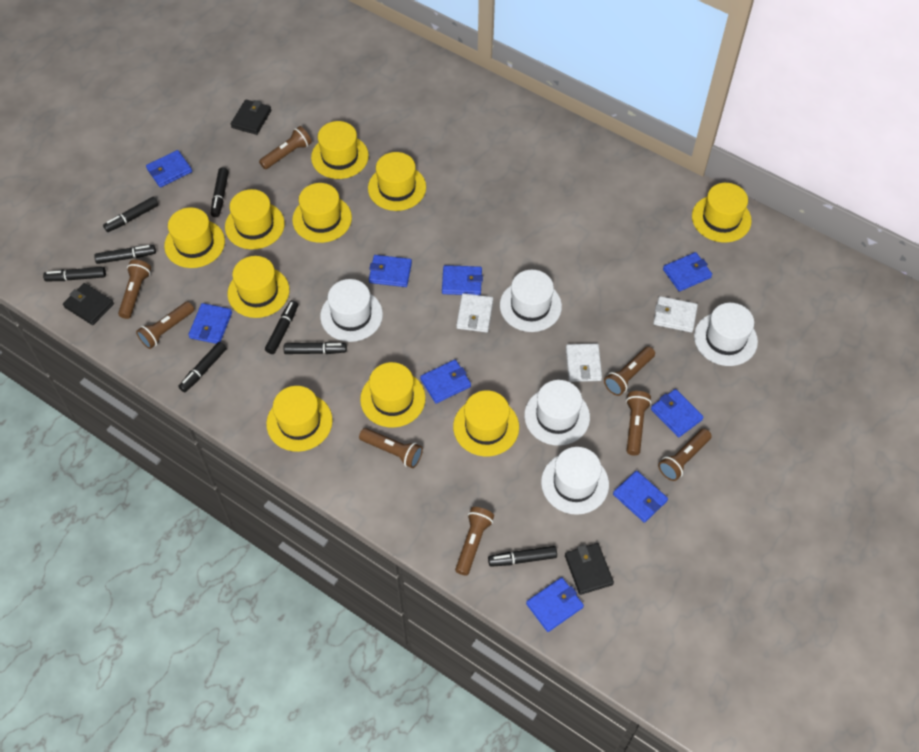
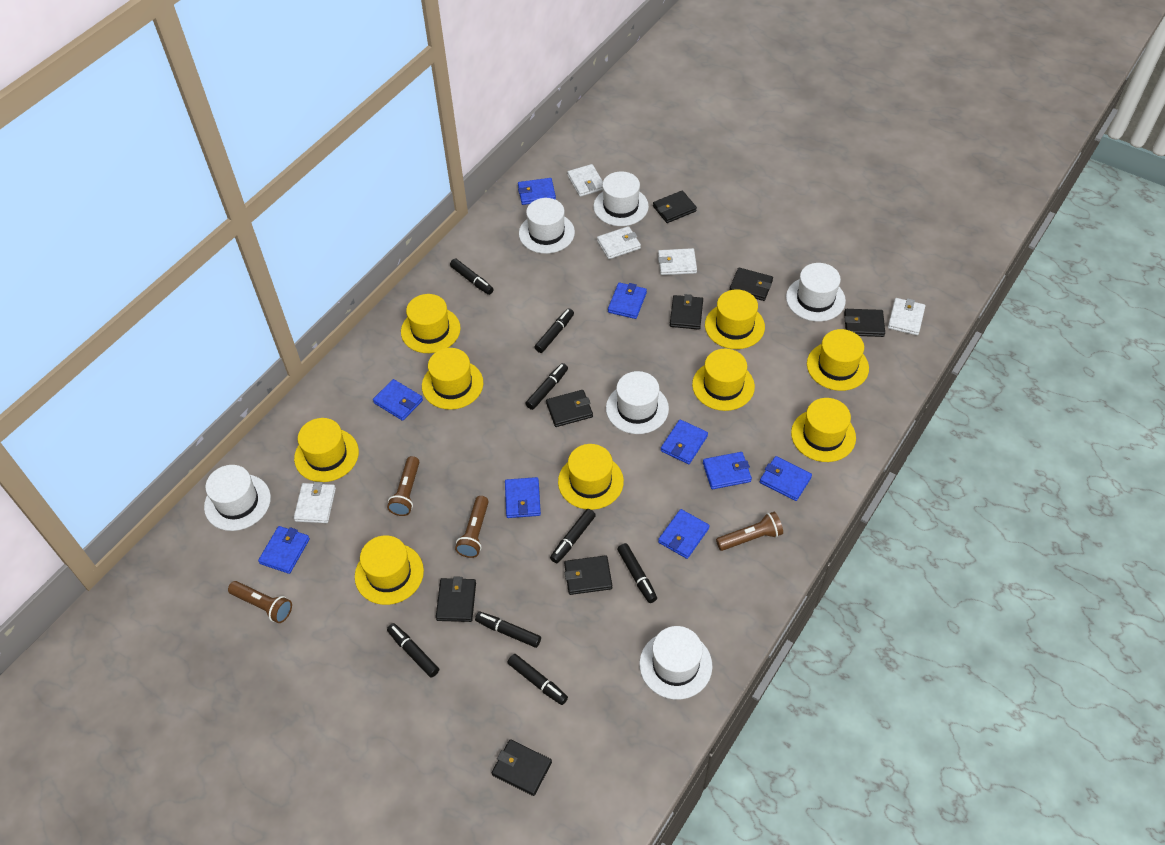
black wallet: [63,283,114,325] [231,99,271,135] [565,543,614,595] = 3 -> [436,576,476,622] [492,739,552,796] [546,390,593,427] [564,555,612,595] [653,191,697,223] [670,294,703,330] [730,268,773,301] [844,309,885,337] = 8
brown flashlight: [118,260,151,319] [136,301,194,349] [259,126,312,169] [359,428,423,468] [455,507,494,576] [604,346,655,396] [626,391,651,456] [658,429,712,481] = 8 -> [228,581,292,623] [387,456,419,516] [455,496,489,558] [716,512,783,551] = 4
white hat: [320,279,383,342] [500,270,562,332] [524,380,590,446] [541,447,609,515] [694,303,758,366] = 5 -> [204,465,271,531] [519,198,575,254] [593,171,649,226] [606,371,669,434] [639,626,712,699] [786,263,846,322] = 6
white wallet: [456,293,493,333] [566,343,602,382] [653,296,698,333] = 3 -> [294,482,336,523] [567,164,603,197] [597,226,641,259] [658,248,697,275] [888,298,925,335] = 5
yellow hat: [164,207,225,268] [225,189,285,249] [228,256,289,318] [266,386,333,452] [292,183,352,243] [311,121,369,179] [360,362,426,428] [368,152,426,211] [453,390,519,456] [692,183,752,242] = 10 -> [294,418,359,482] [355,535,424,605] [401,294,461,353] [422,348,483,410] [558,444,624,510] [692,349,755,411] [705,289,765,349] [791,398,856,462] [807,329,869,391] = 9

